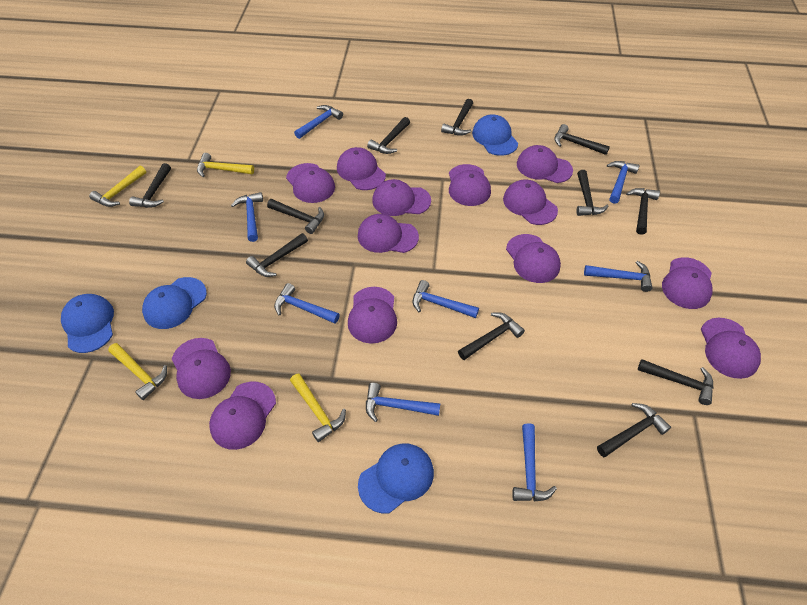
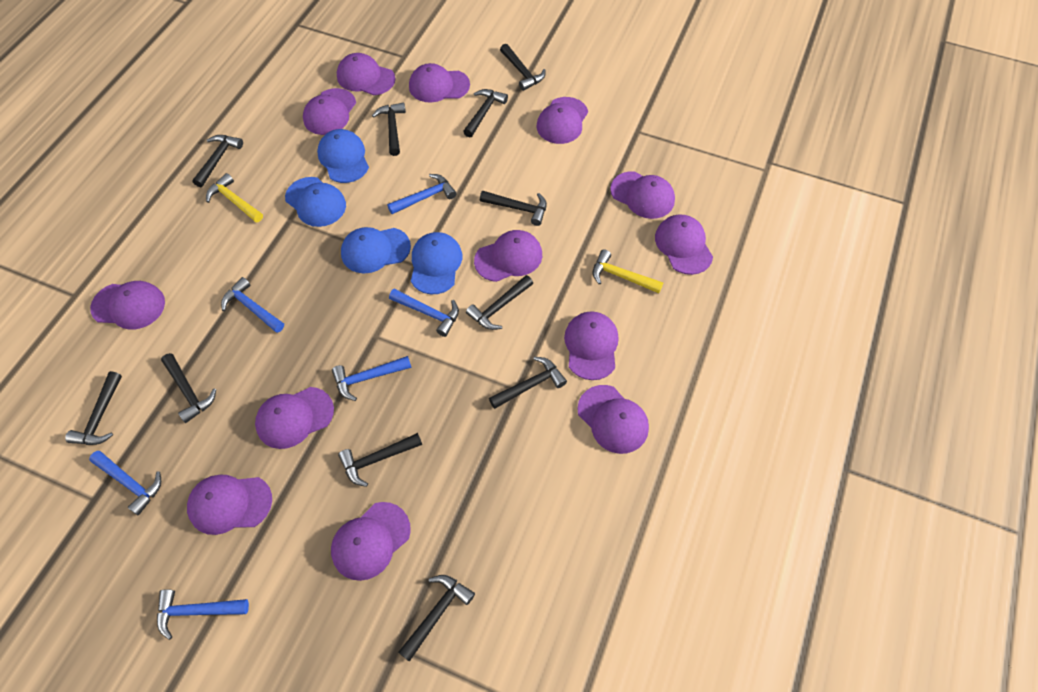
blue hammer: [231,192,263,242] [274,283,340,324] [294,105,343,139] [366,383,440,422] [412,280,479,318] [512,423,557,502] [584,261,652,292] [607,161,640,204] = 8 -> [89,451,161,515] [157,589,249,640] [221,277,284,333] [332,356,412,401] [387,174,457,214] [389,289,459,337] = 6
yellow hammer: [89,165,146,207] [108,343,167,400] [197,153,254,177] [290,373,346,442] = 4 -> [206,173,263,223] [593,249,663,293] = 2

